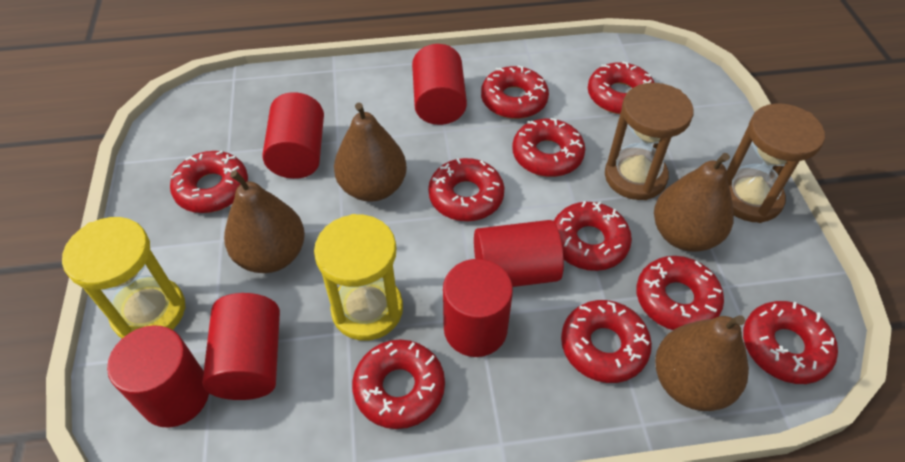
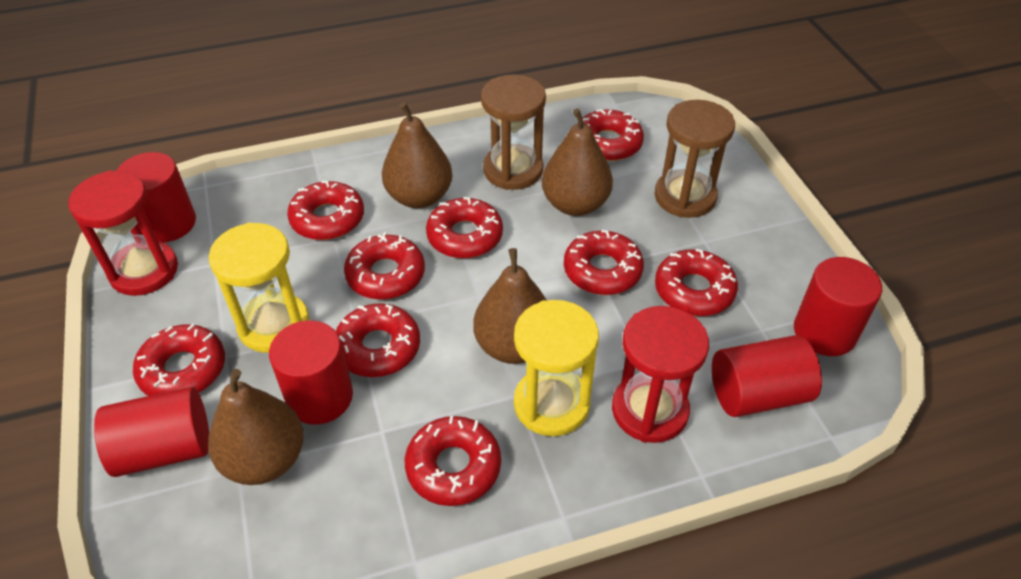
red cylinder: [107,325,209,427] [202,293,280,400] [263,92,324,179] [412,44,467,125] [443,259,513,357] [474,220,564,287] = 6 -> [94,387,209,477] [117,152,196,243] [269,320,353,425] [712,335,822,417] [794,257,882,356] = 5
red donut: [170,151,248,213] [352,340,445,429] [428,158,504,221] [481,65,549,119] [512,118,585,177] [554,201,632,271] [561,300,652,383] [588,61,655,114] [636,256,724,330] [743,301,838,384] = 10 -> [133,324,225,396] [287,181,364,240] [336,303,420,377] [344,232,425,300] [405,416,501,506] [426,197,503,258] [564,230,644,295] [582,109,644,161] [655,249,738,316] = 9
red hourglass: none = 0 -> [68,171,178,296] [612,306,709,443] = 2

